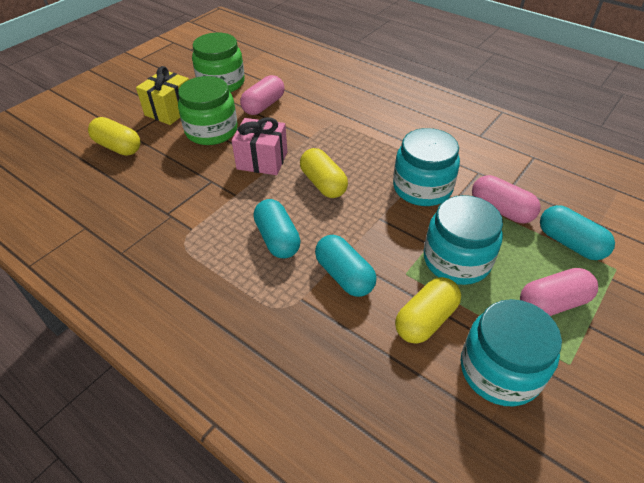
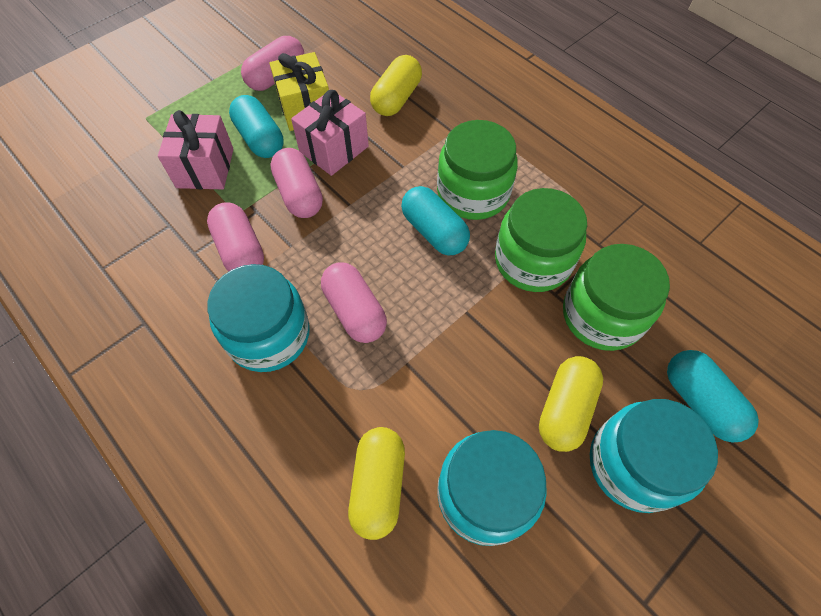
green jar: [178,76,237,145] [192,33,245,93] = 2 -> [437,120,518,220] [495,188,587,292] [563,244,670,351] = 3
pink capsule: [240,75,285,115] [472,175,541,223] [520,268,598,316] = 3 -> [207,202,264,272] [241,36,304,91] [270,148,323,218] [321,262,387,343] = 4
pink gift: [232,117,287,175] = 1 -> [158,110,233,189] [291,90,369,176] = 2

